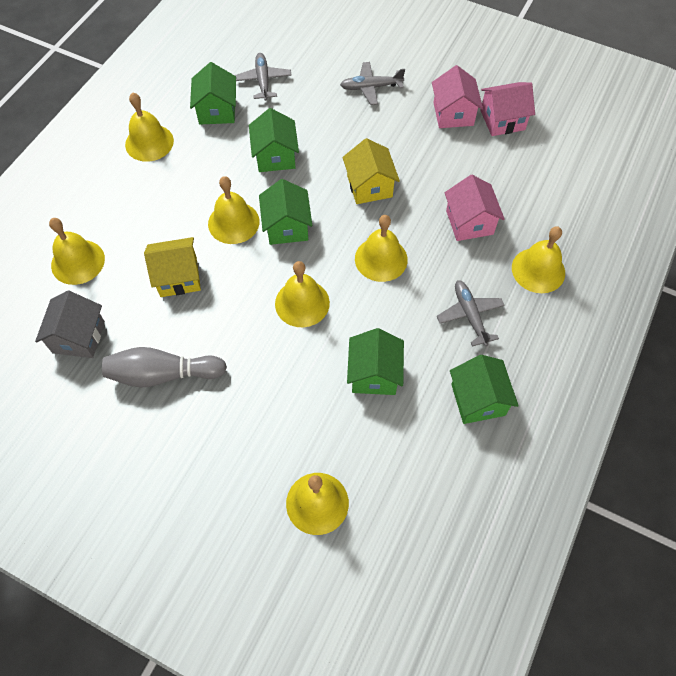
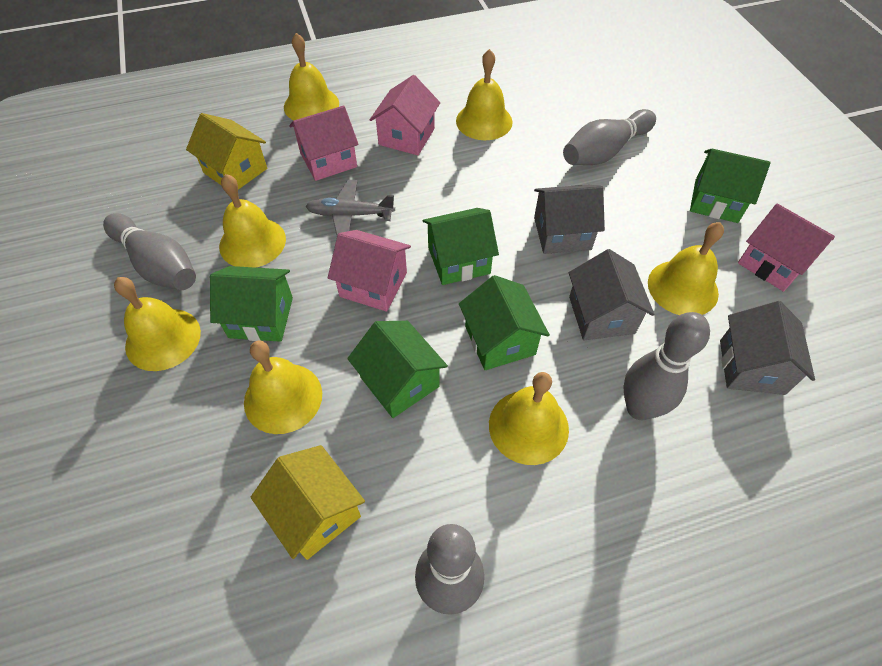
grey bowling pin: [102,347,227,388] = 1 -> [103,213,196,290] [415,524,484,615] [563,109,656,165] [623,312,710,420] = 4
grey house: [35,291,105,358] = 1 -> [534,185,605,254] [569,249,655,340] [720,301,815,395] = 3
grey plane: [235,53,292,101] [340,62,405,105] [437,280,505,347] = 3 -> [305,180,395,235] = 1
pink house: [432,65,483,128] [445,175,505,241] [480,82,535,136] = 3 -> [289,106,359,181] [328,230,411,312] [370,75,440,155] [738,204,835,292] = 4

